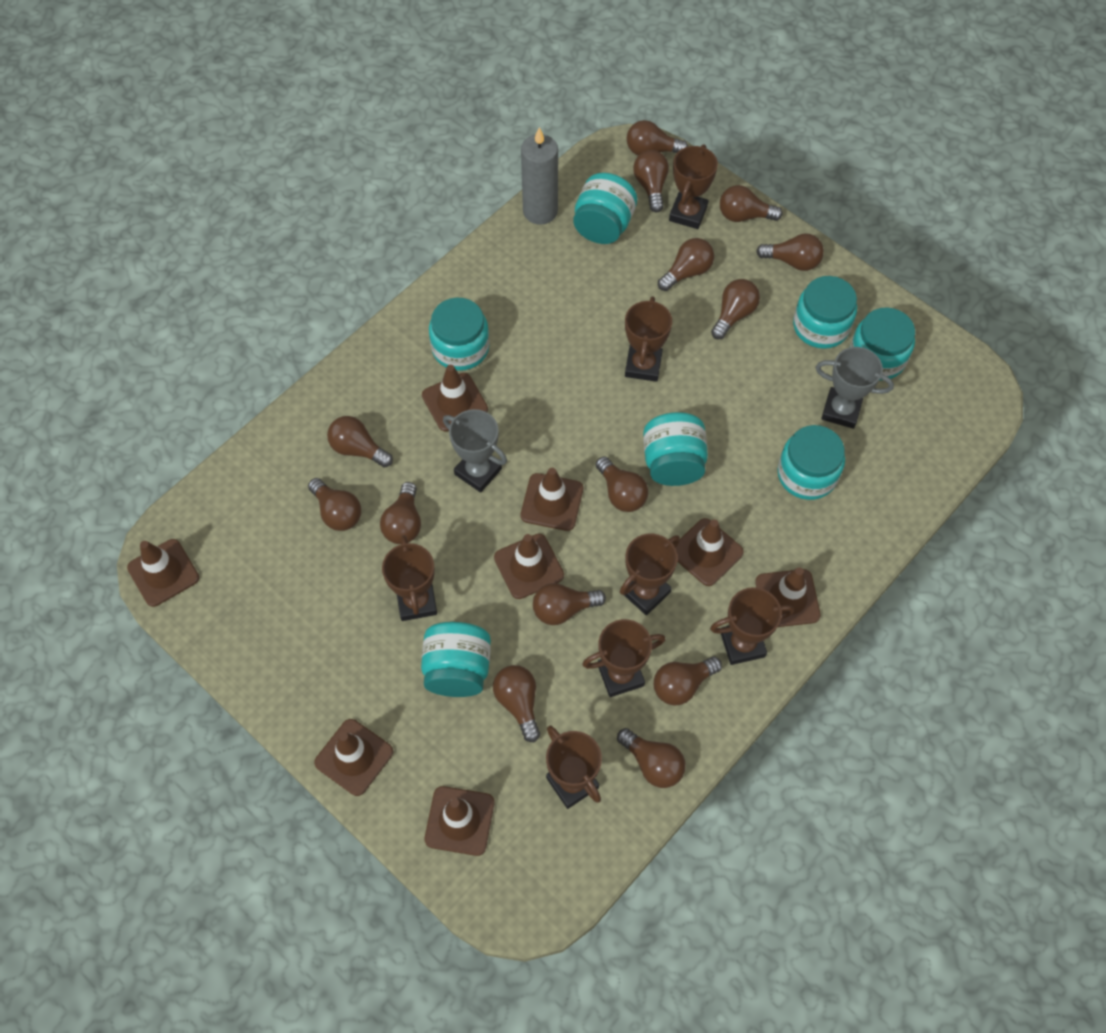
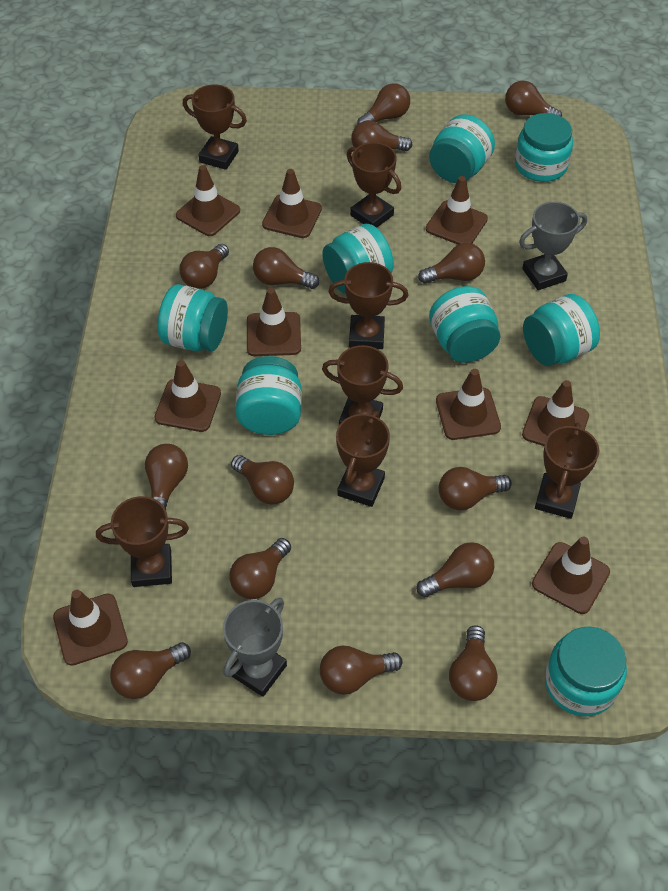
brown traffic cone: [127,539,199,607] [314,719,393,796] [422,365,488,432] [425,786,494,856] [494,534,564,599] [521,468,583,531] [675,518,744,586] [755,567,821,627] = 8 -> [53,590,128,666] [154,360,221,432] [176,165,240,236] [247,288,301,356] [262,169,322,238] [426,176,488,245] [436,369,501,440] [522,380,589,446] [532,537,610,614] = 9
grey candle: [521,127,558,225] = 1 -> none = 0
turquoise jar: [421,622,491,697] [429,298,489,371] [573,173,637,244] [643,412,708,486] [778,425,845,500] [793,276,857,349] [849,307,915,381] = 7 -> [157,284,228,352] [236,356,302,435] [322,224,394,293] [429,114,495,183] [429,286,500,363] [515,113,573,182] [523,294,600,366] [545,626,627,717] = 8

